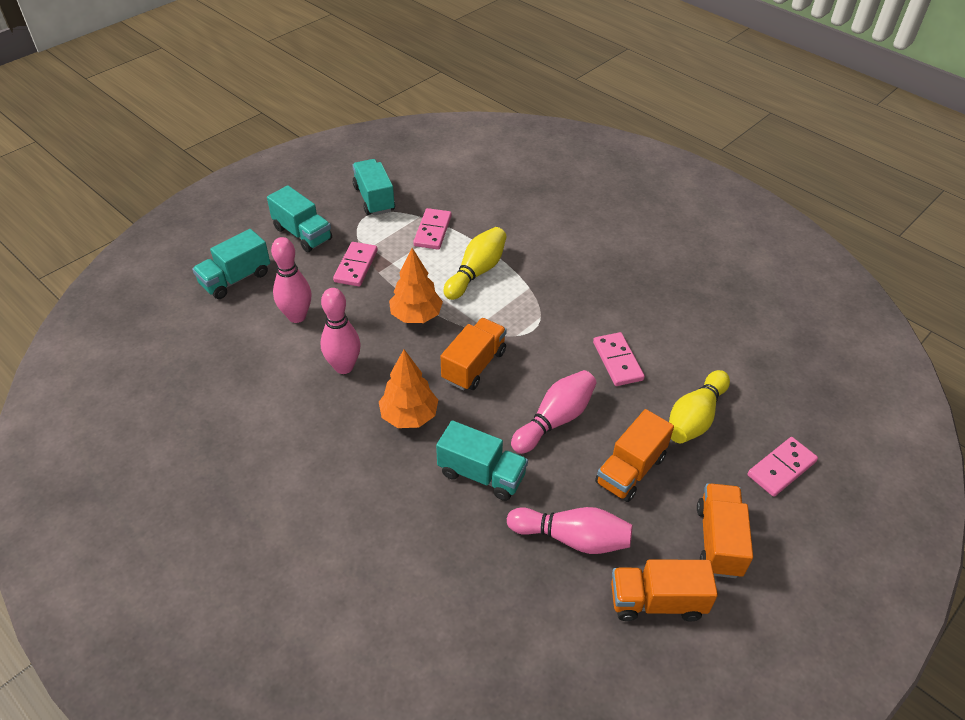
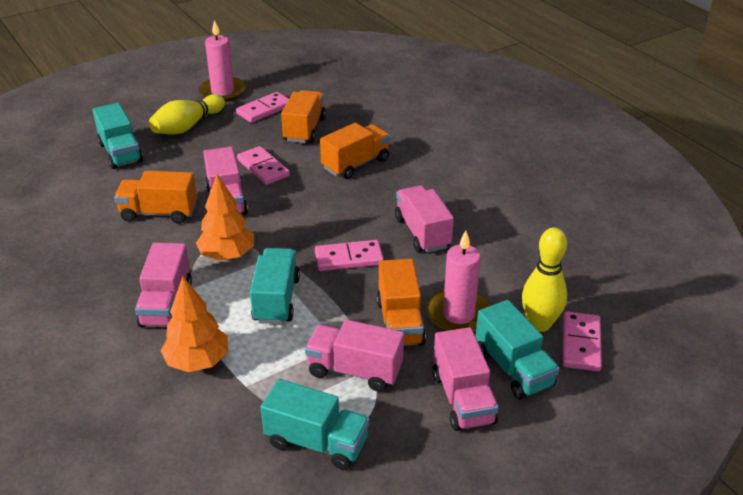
pink bowling pin: [271,237,311,323] [321,288,361,374] [507,507,632,554] [511,370,597,454] = 4 -> none = 0
pink candle: none = 0 -> [199,20,246,102] [426,230,491,332] = 2
pink truck: none = 0 -> [135,243,192,327] [203,147,248,215] [305,320,404,392] [395,185,454,253] [432,327,499,431] = 5

